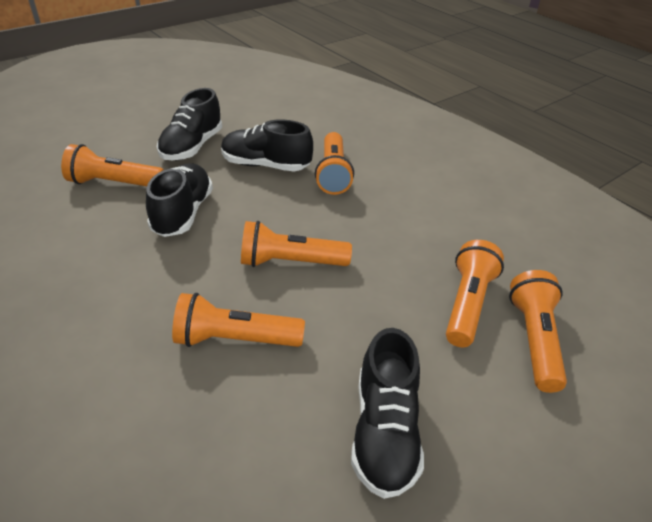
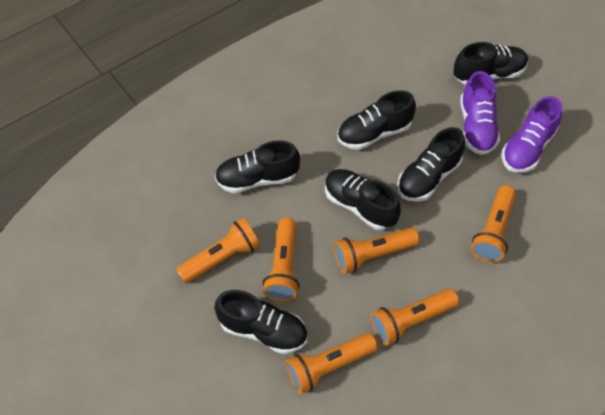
black shoe: [146,163,213,237] [157,88,222,160] [221,119,313,171] [351,328,424,499] = 4 -> [214,290,308,354] [215,140,300,193] [325,169,401,230] [337,90,416,150] [397,127,465,202] [453,42,528,85] = 6
purple shoe: none = 0 -> [460,71,500,155] [502,96,562,173] = 2

